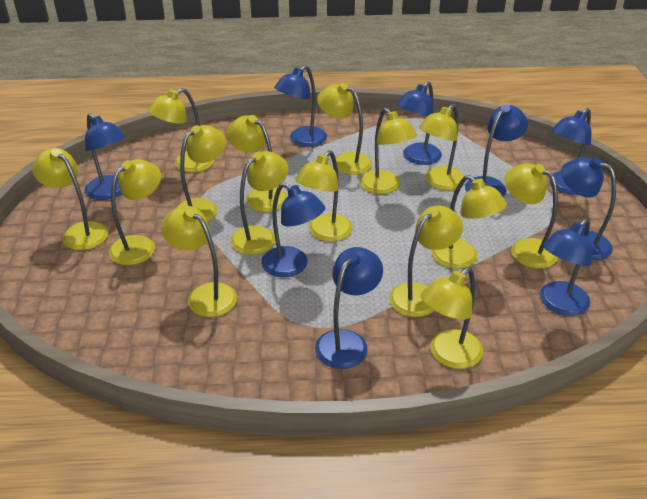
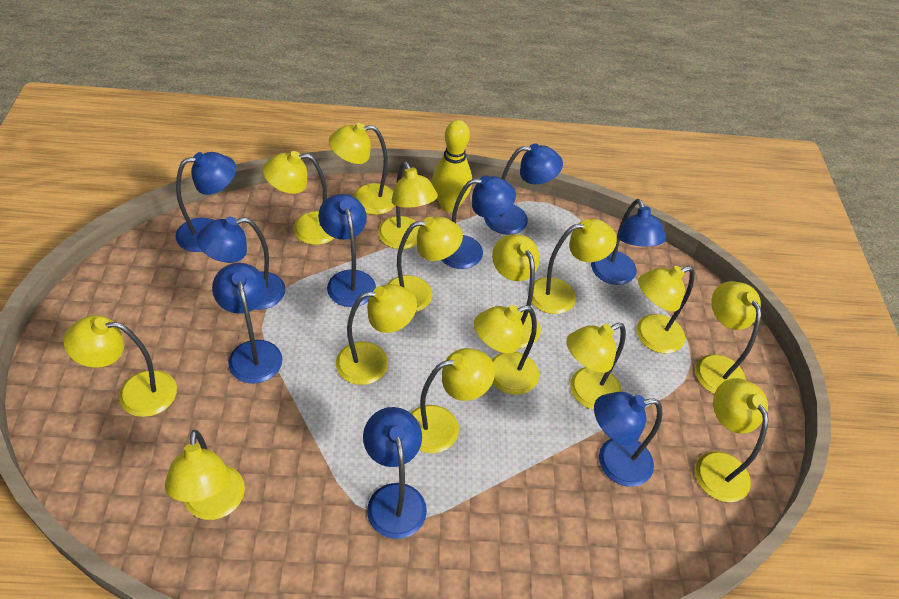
yellow bowling pin: none = 0 -> [432,120,472,212] = 1

